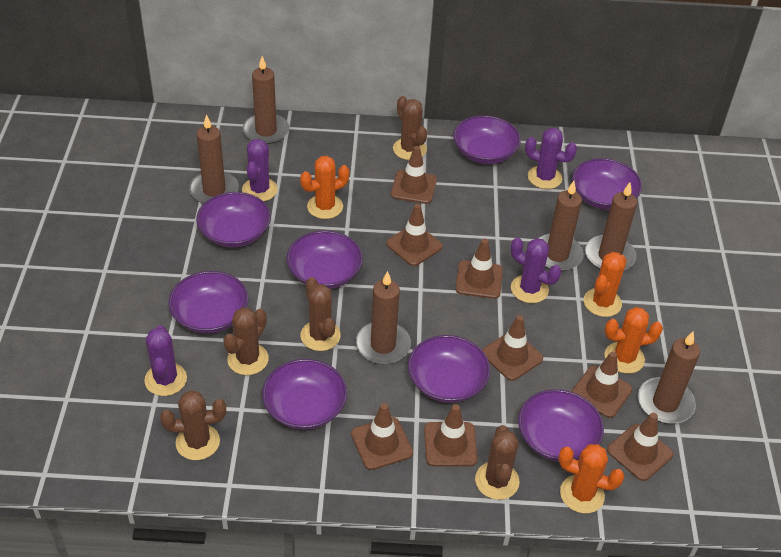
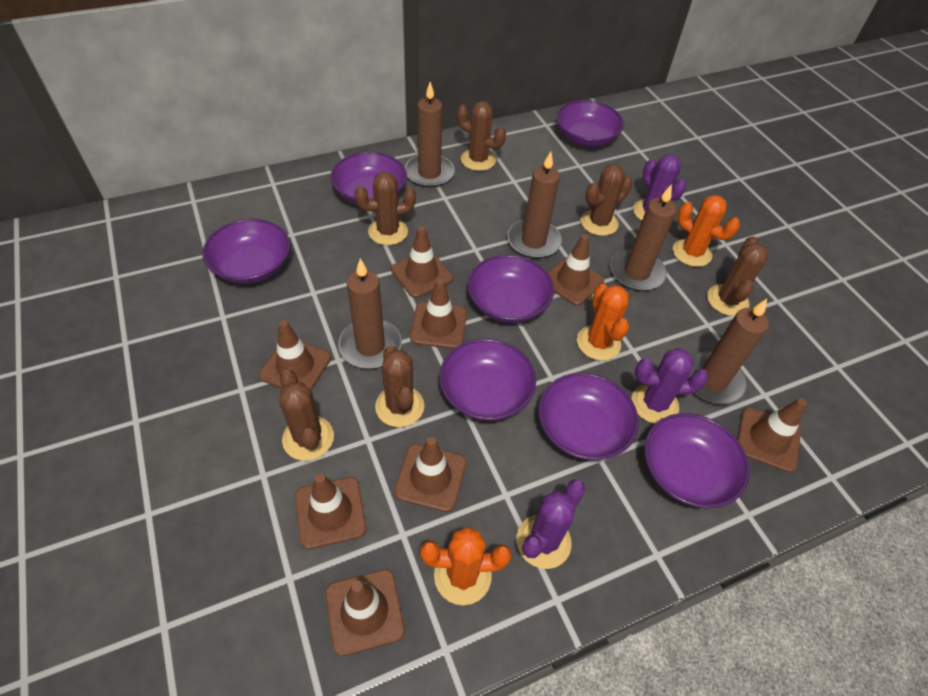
brown cactus: [160,390,226,460] [223,307,269,375] [300,277,341,351] [393,96,427,160] [475,425,520,500] = 5 -> [279,370,334,461] [355,172,416,245] [375,345,424,427] [457,101,506,171] [581,164,633,236] [707,236,769,316] = 6
brown candle: [189,114,239,204] [243,56,289,144] [356,271,411,364] [539,181,584,271] [585,183,637,270] [638,332,700,424] = 6 -> [338,259,402,369] [405,82,455,188] [507,151,562,258] [610,184,676,291] [687,299,769,405] = 5
orange cactus: [300,156,350,219] [558,444,625,513] [583,252,627,317] [604,307,663,374] = 4 -> [420,527,511,605] [577,284,629,360] [673,195,740,267] = 3
purple bowl: [169,271,249,334] [196,192,271,248] [262,359,347,430] [286,231,363,289] [408,335,490,403] [453,115,521,164] [518,389,604,462] [572,158,642,210] = 8 -> [202,219,290,284] [330,152,407,205] [439,339,536,421] [467,255,554,323] [538,373,639,460] [556,100,624,147] [644,413,750,508] = 7
purple cactus: [144,325,187,396] [242,139,278,201] [511,237,561,303] [525,128,577,189] = 4 -> [516,479,585,569] [632,348,708,424] [633,154,687,221] = 3

